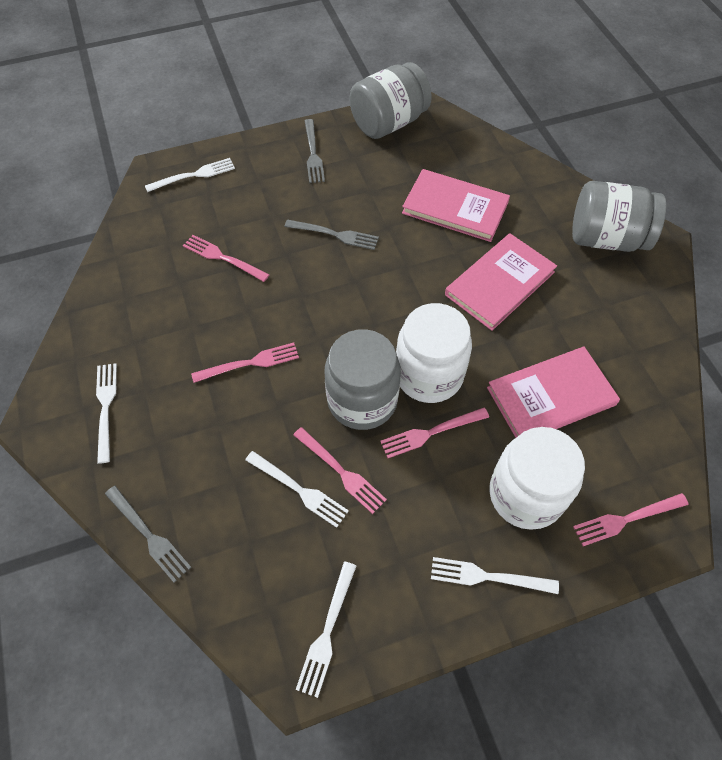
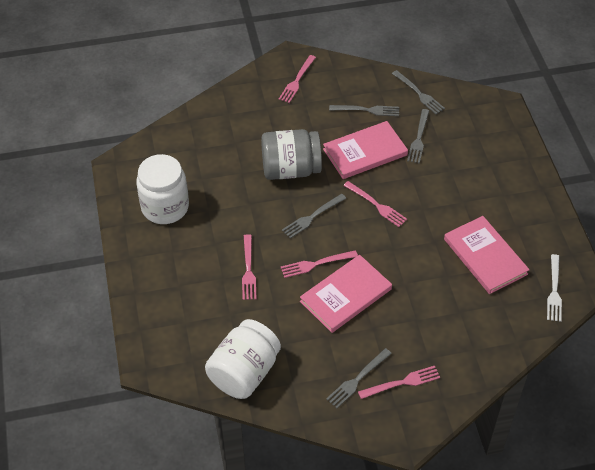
grey fork: [105,486,191,582] [285,220,379,250] [305,119,325,183] = 3 -> [282,194,346,238] [326,348,392,408] [329,105,399,116] [392,70,445,114] [407,109,429,164] = 5
grey jar: [325,329,401,430] [350,62,432,139] [572,181,666,252] = 3 -> [261,129,322,180] = 1
white fork: [96,363,117,464] [145,158,235,192] [245,451,349,528] [296,561,356,698] [431,557,559,594] = 5 -> [547,254,562,322] = 1

